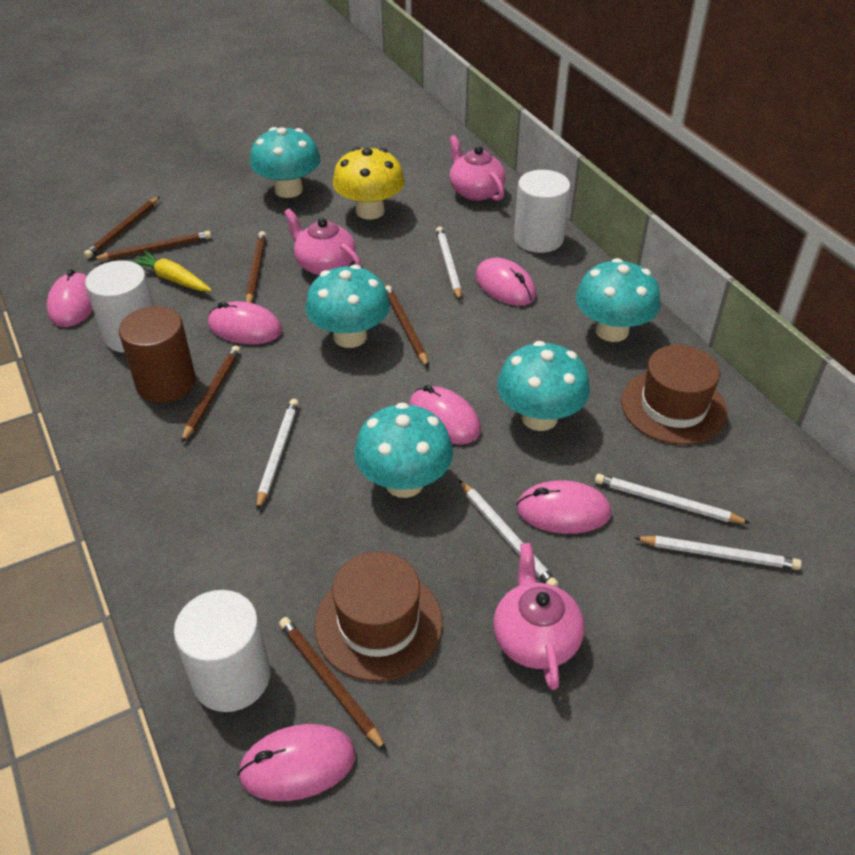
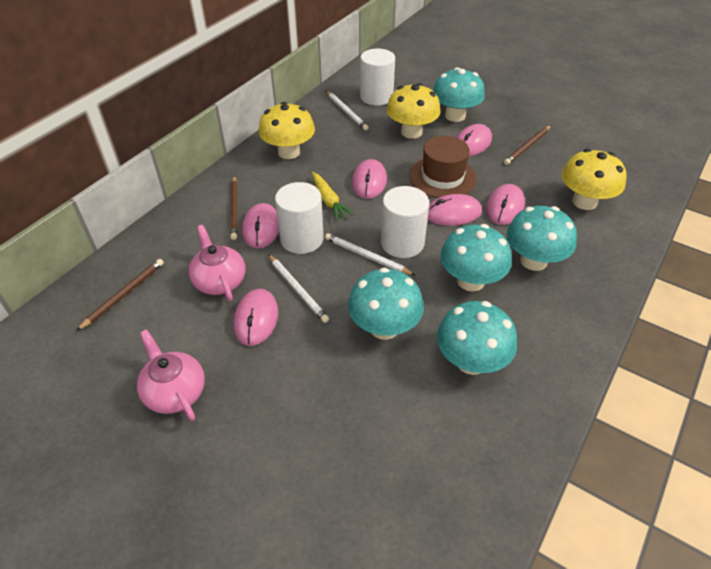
brown cylinder: [119,306,196,403] = 1 -> none = 0
brown hat: [314,552,443,681] [621,345,728,445] = 2 -> [409,136,477,198] = 1
brown pencil: [84,196,160,258] [92,231,211,260] [181,345,241,443] [246,231,266,303] [279,617,387,751] [385,285,428,367] = 6 -> [76,259,164,331] [230,176,237,240] [504,125,551,165] = 3
pink teapot: [284,209,361,275] [449,135,506,201] [493,543,585,690] = 3 -> [137,330,205,421] [188,225,245,301] = 2
white pencil: [257,399,299,510] [436,227,461,300] [459,480,558,587] [595,474,750,523] [634,536,802,570] = 5 -> [268,254,329,323] [325,233,415,275] [326,91,369,130] = 3
yellow mushroom: [333,147,405,220] = 1 -> [259,102,315,159] [386,83,441,139] [562,149,627,210] = 3

